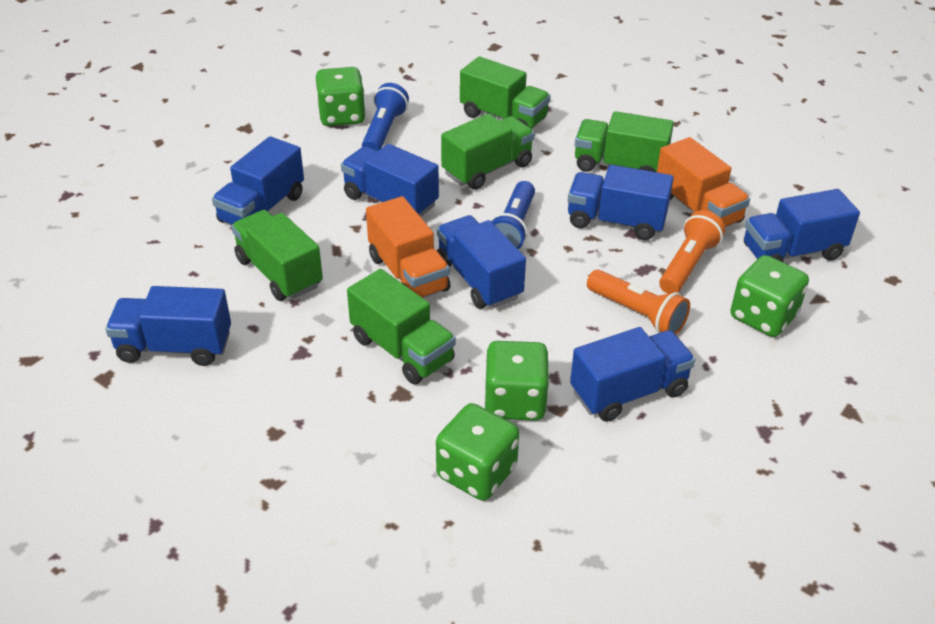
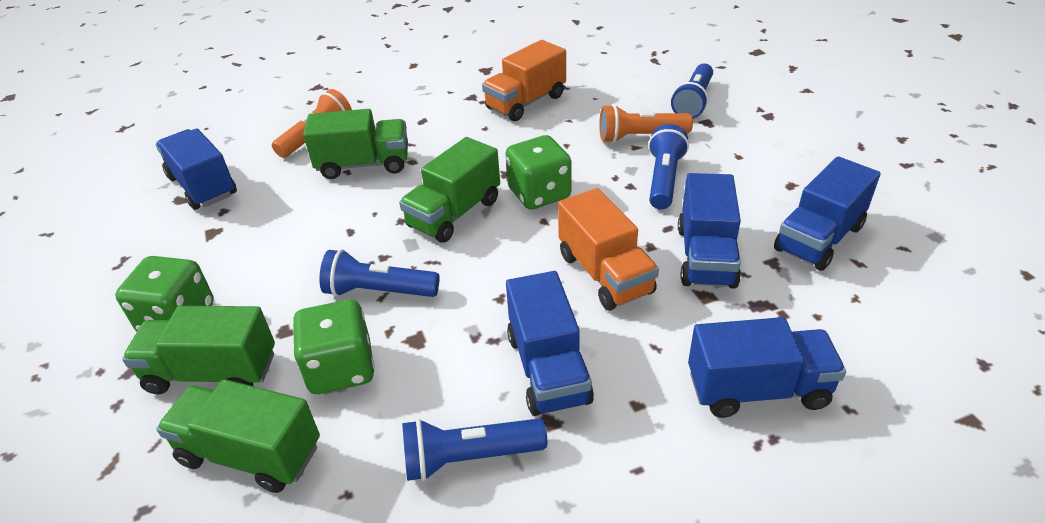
blue flashlight: [362,83,409,151] [490,181,535,250] = 2 -> [319,249,440,297] [402,418,547,481] [648,124,689,209] [671,63,713,119] = 4
blue truck: [106,286,231,366] [212,136,304,225] [341,144,439,217] [437,215,526,309] [568,165,674,240] [570,327,695,422] [744,189,860,262] = 7 -> [155,128,237,210] [506,271,594,416] [678,173,741,289] [688,317,846,418] [774,157,881,271] = 5
green dice: [316,67,366,126] [436,403,519,501] [484,341,550,421] [730,255,809,337] = 4 -> [115,256,214,332] [293,299,374,394] [505,135,571,210] = 3
green truck: [231,210,323,301] [347,269,456,384] [441,114,535,190] [460,57,550,129] [575,111,674,172] = 5 -> [122,306,275,394] [156,379,320,493] [303,109,408,179] [399,137,500,243] = 4

